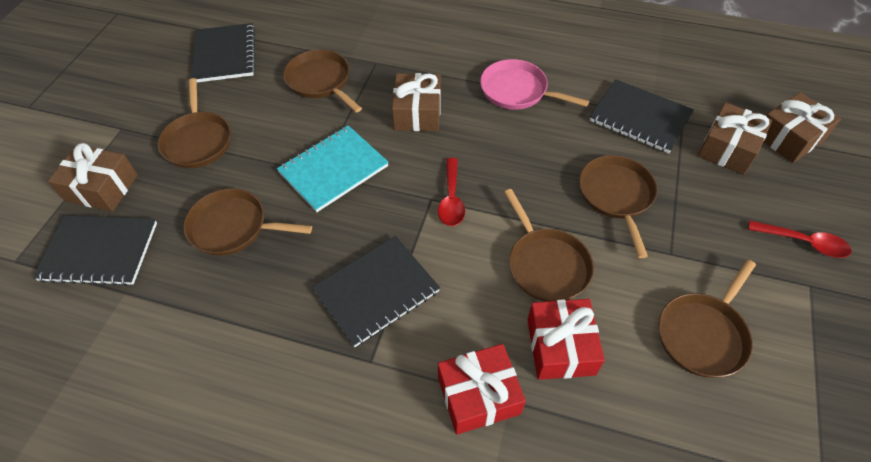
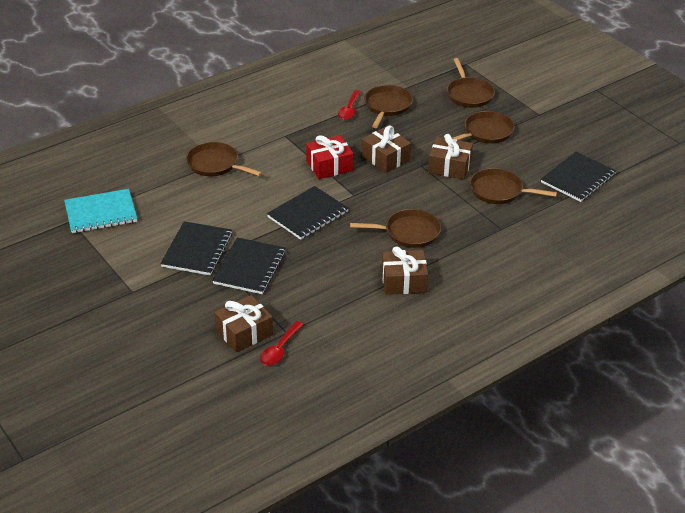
pink pan: [480,59,589,110] = 1 -> none = 0
red gift: [438,344,526,435] [527,299,605,380] = 2 -> [306,135,353,179] = 1

